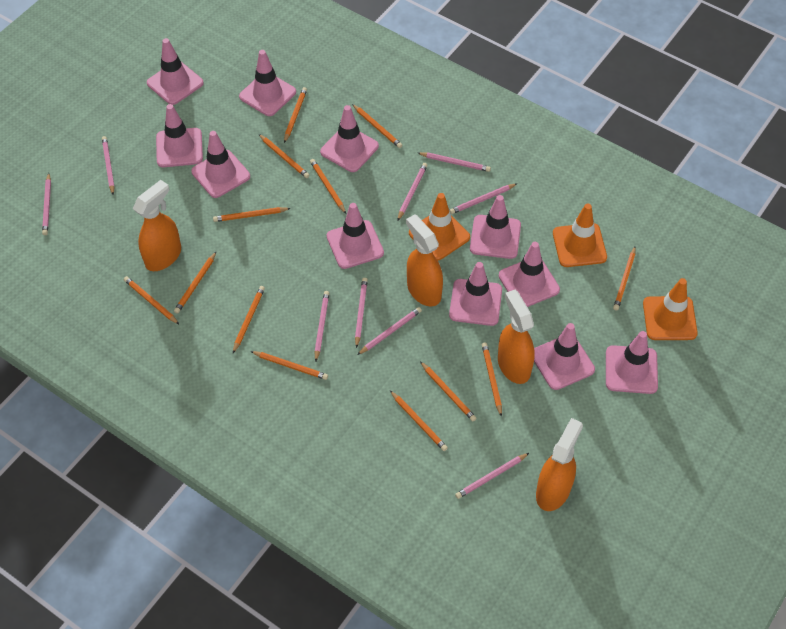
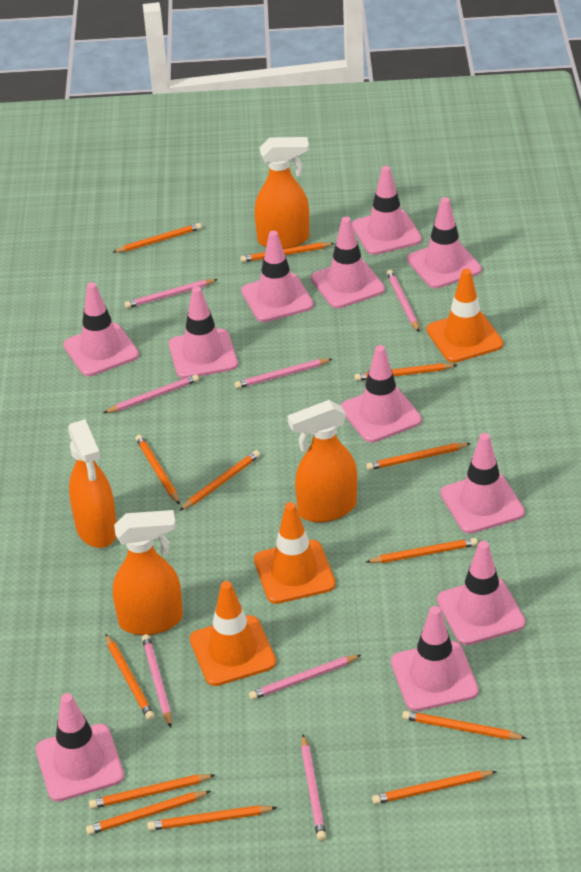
pink pencil: [42,173,51,235] [102,136,115,195] [314,291,329,361] [355,278,368,348] [357,307,422,355] [397,163,428,221] [418,152,491,172] [450,183,518,214] [455,453,529,499] = 9 -> [104,374,199,413] [125,279,218,308] [142,634,172,728] [235,359,332,389] [249,655,361,700] [301,735,326,841] [386,270,419,332] = 7

